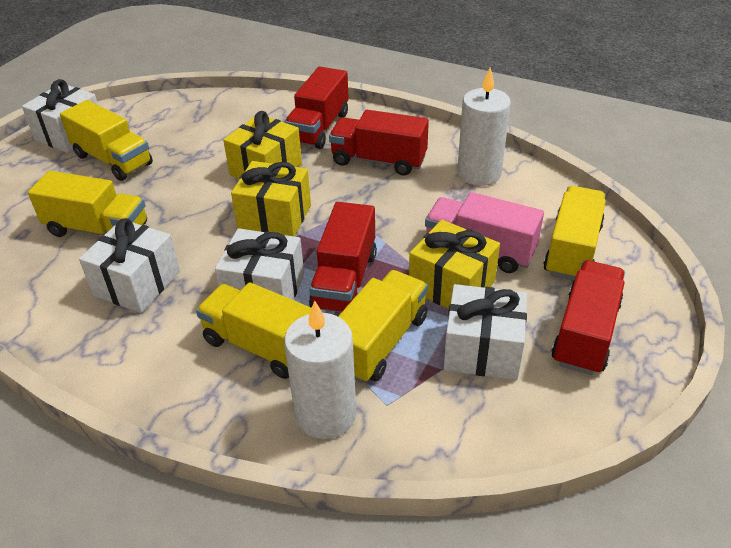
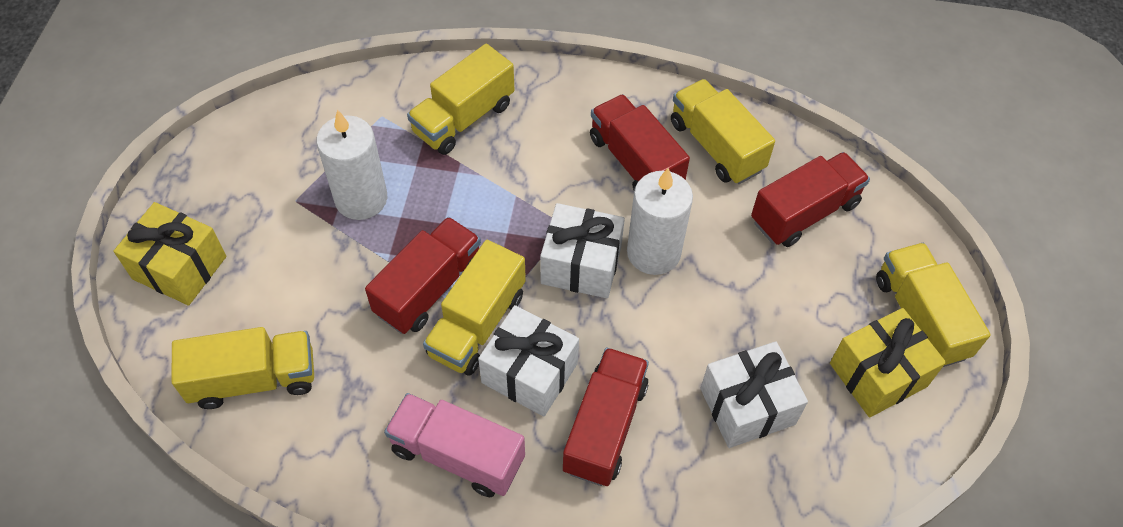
white gift: [22,79,98,153] [79,218,180,313] [215,228,304,300] [443,284,527,380] = 4 -> [478,305,579,417] [540,203,625,298] [700,341,808,448] = 3
yellow gift: [223,111,302,179] [231,161,311,237] [409,220,500,309] = 3 -> [113,202,226,306] [830,308,946,418] = 2

